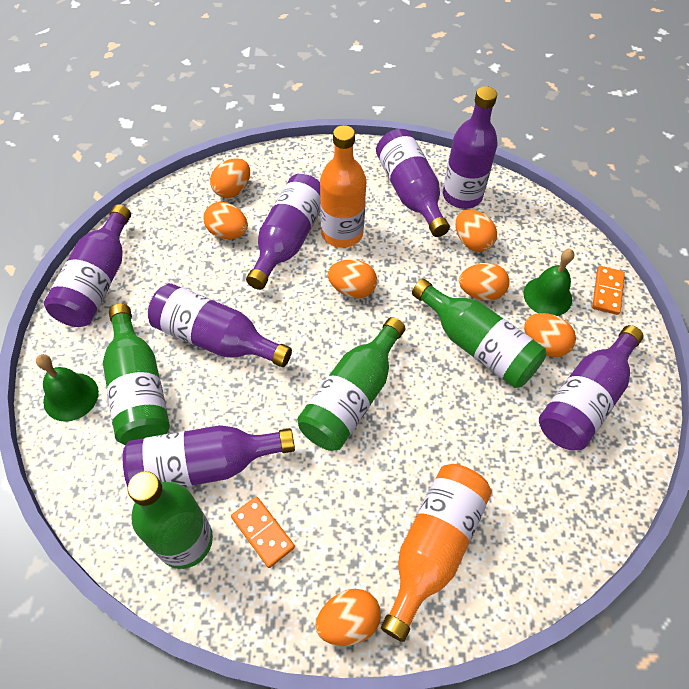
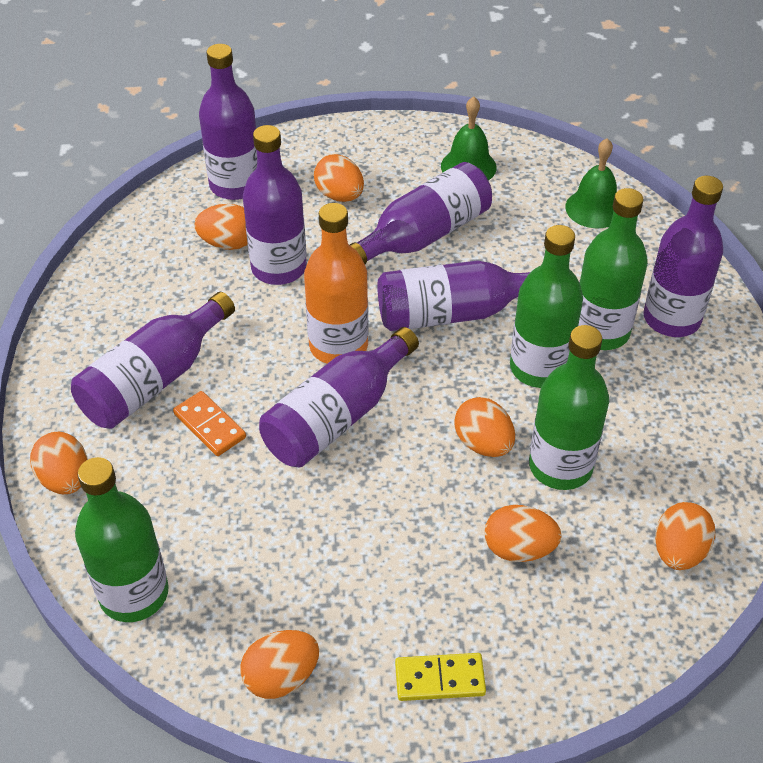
orange bottle: [320,125,367,248] [381,464,492,642] = 2 -> [304,203,368,364] = 1
orange domino: [231,496,295,568] [592,266,625,315] = 2 -> [173,391,246,456] = 1
yellow domino: none = 0 -> [395,653,486,701] = 1

